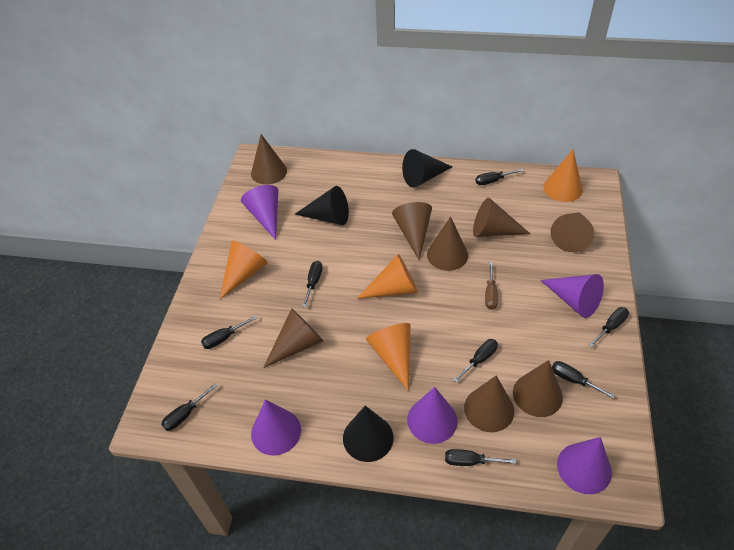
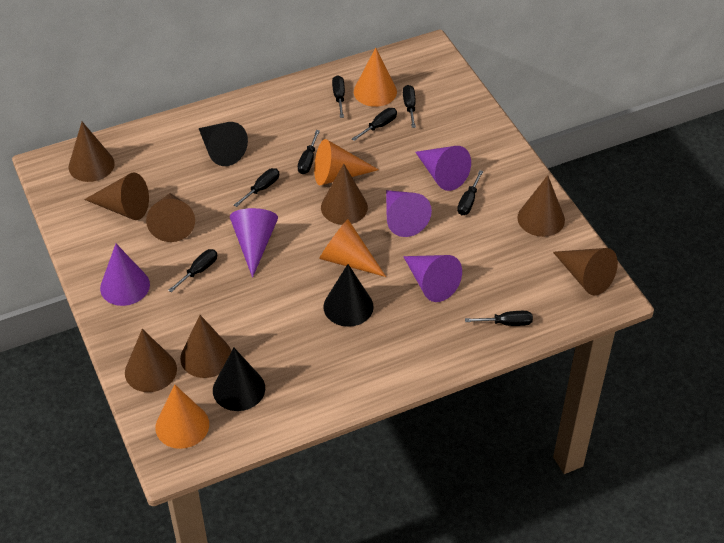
brown screwdriver: [485,262,498,310] = 1 -> none = 0

